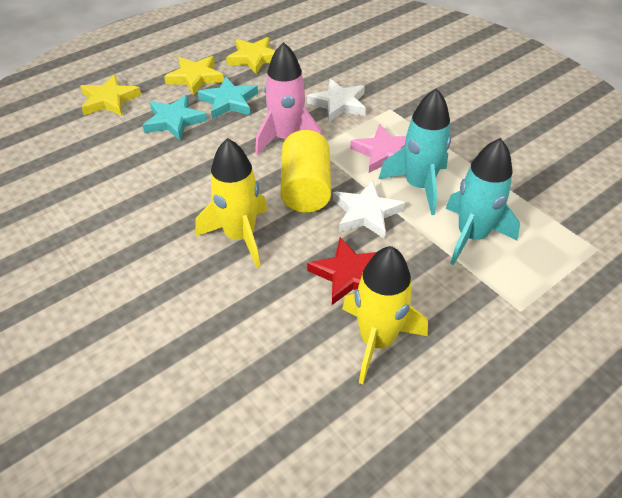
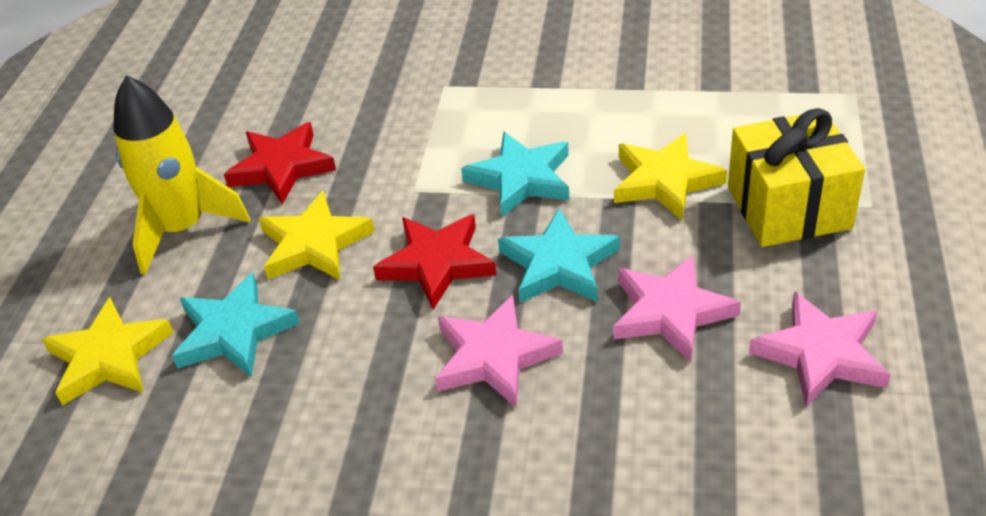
pink rocket: [255,42,322,155] = 1 -> none = 0
pink star: [350,124,406,173] = 1 -> [435,295,563,407] [613,255,741,362] [749,291,891,407] = 3
red star: [307,237,377,305] = 1 -> [224,122,336,205] [373,214,497,310] = 2
turquoise rocket: [379,88,451,215] [446,138,520,265] = 2 -> none = 0
turquoise star: [143,95,207,140] [197,77,258,119] = 2 -> [172,273,300,377] [461,132,570,217] [498,209,620,303] = 3
white star: [307,79,366,122] [333,180,405,239] = 2 -> none = 0
yellow cylinder: [281,130,331,213] = 1 -> none = 0
yellow gift: none = 0 -> [728,108,865,247] = 1
yellow rocket: [195,138,268,268] [342,246,428,384] = 2 -> [113,75,250,275] = 1

